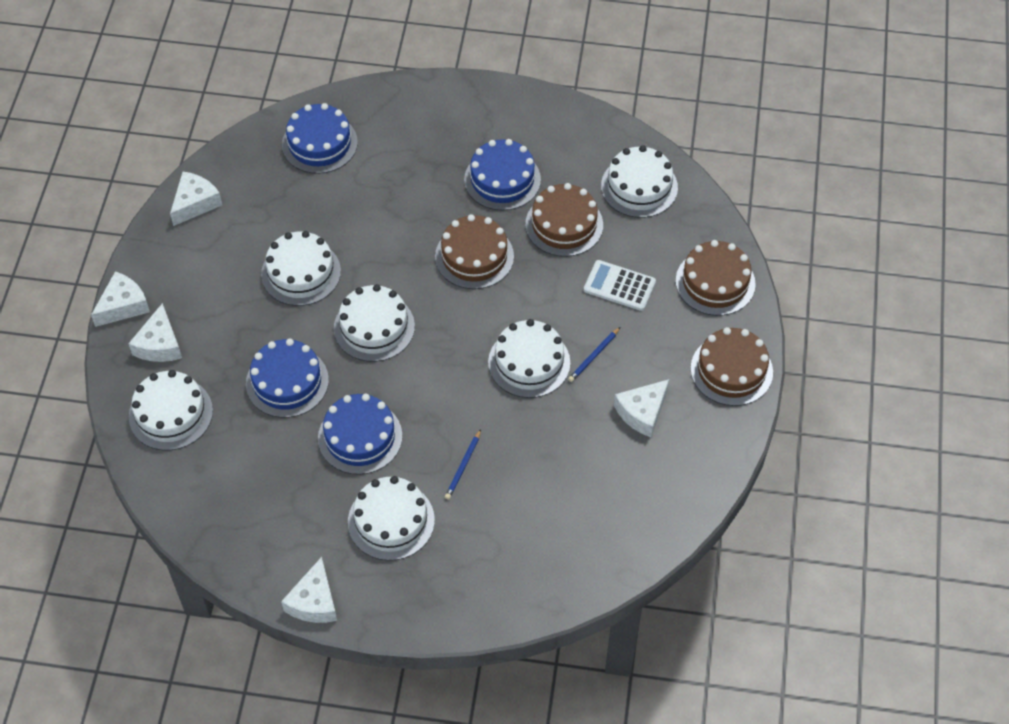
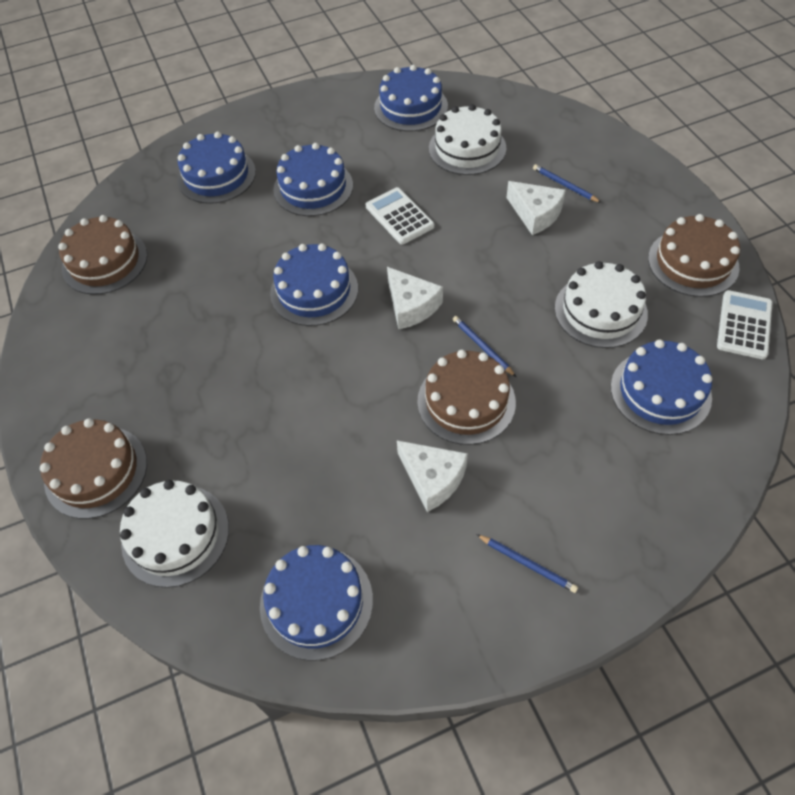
blue cake: [246,338,329,418] [282,103,358,174] [318,394,402,475] [464,139,541,211] = 4 -> [177,132,256,204] [260,545,373,661] [270,244,358,326] [274,143,353,216] [374,65,448,131] [611,339,712,435] = 6
blue pencil: [445,429,481,500] [568,327,620,382] = 2 -> [452,316,516,377] [476,534,578,593] [533,164,601,203] = 3
white cake: [129,370,213,450] [261,231,341,306] [334,284,415,362] [348,476,435,561] [488,319,570,398] [601,145,678,218] = 6 -> [120,480,229,588] [429,104,506,175] [555,261,648,348] = 3
white calculator: [584,260,656,311] = 1 -> [366,187,434,245] [717,290,773,359] = 2
white cheese: [91,271,150,327] [128,303,182,362] [170,172,222,226] [281,557,337,623] [614,379,669,437] = 5 -> [387,267,443,329] [397,440,468,512] [506,181,566,235] = 3

